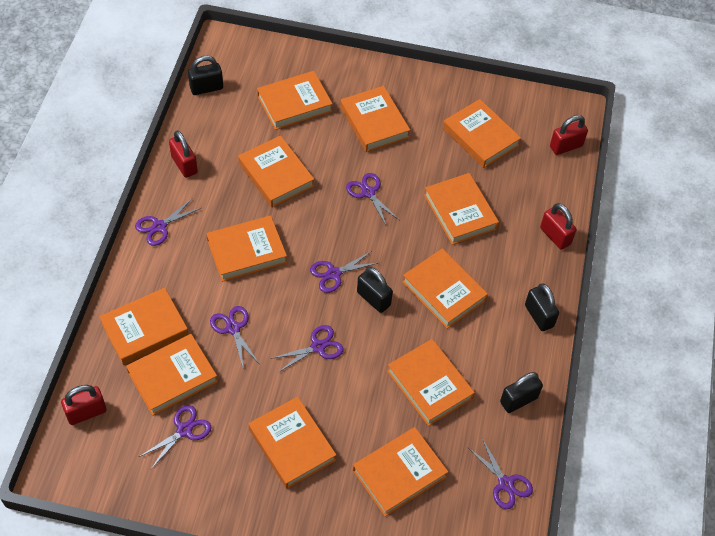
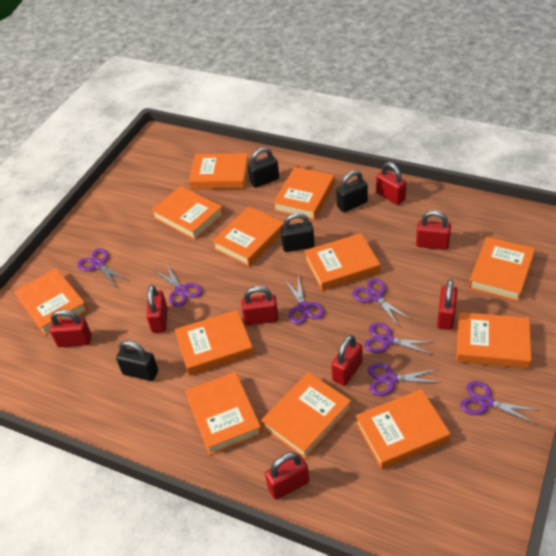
red padlock: [61,385,107,425] [169,130,198,178] [540,203,577,250] [550,115,588,155] = 4 -> [50,309,92,347] [146,285,168,333] [241,286,279,325] [265,452,309,499] [331,335,363,386] [376,162,407,205] [416,210,451,250] [437,279,458,330] = 8

